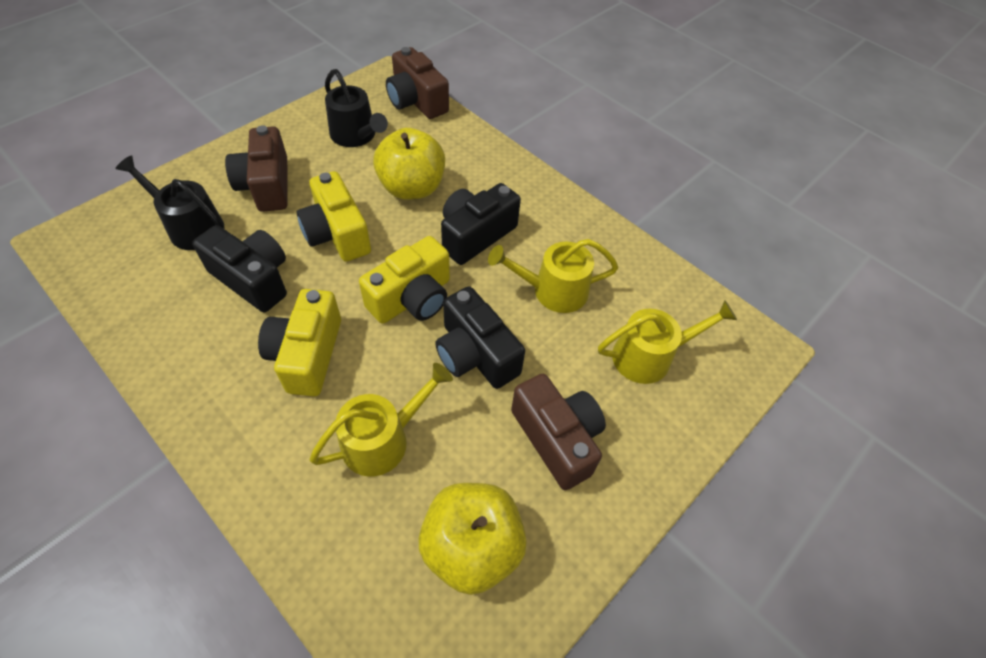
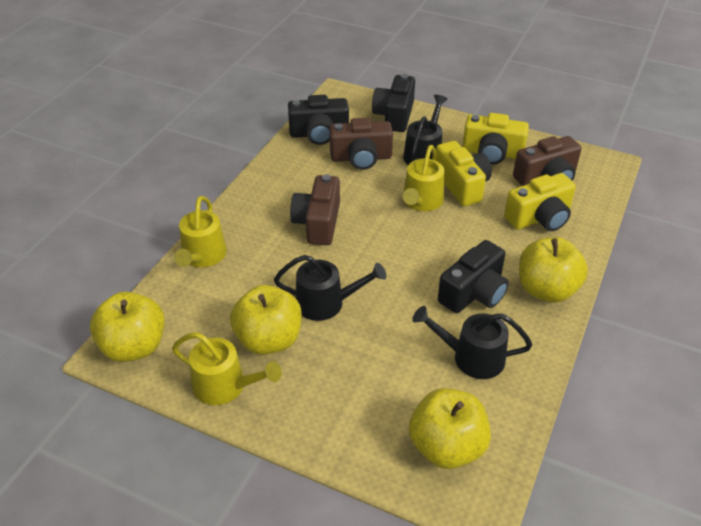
black watering can: [115,155,224,250] [325,69,388,147] = 2 -> [274,255,386,321] [403,95,448,165] [412,306,532,379] = 3
yellow apple: [373,128,445,200] [418,483,527,595] = 2 -> [90,292,165,362] [230,285,302,355] [409,388,491,469] [519,237,588,303] = 4

